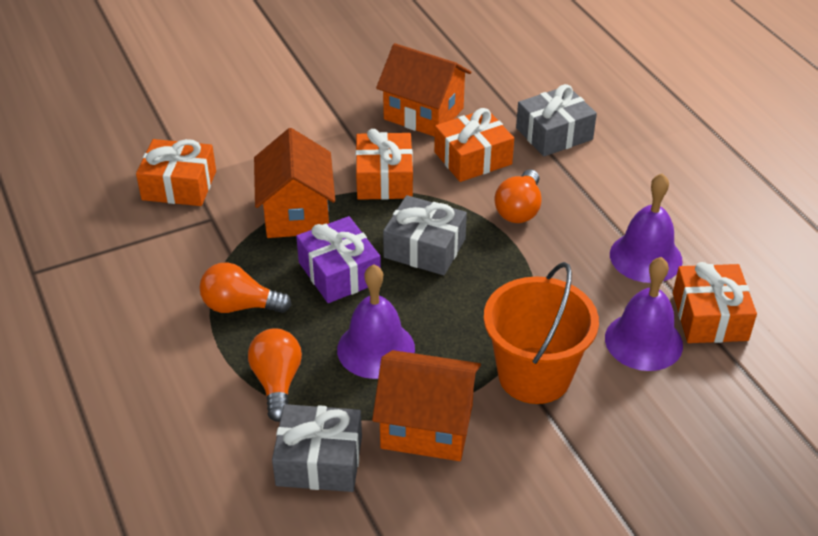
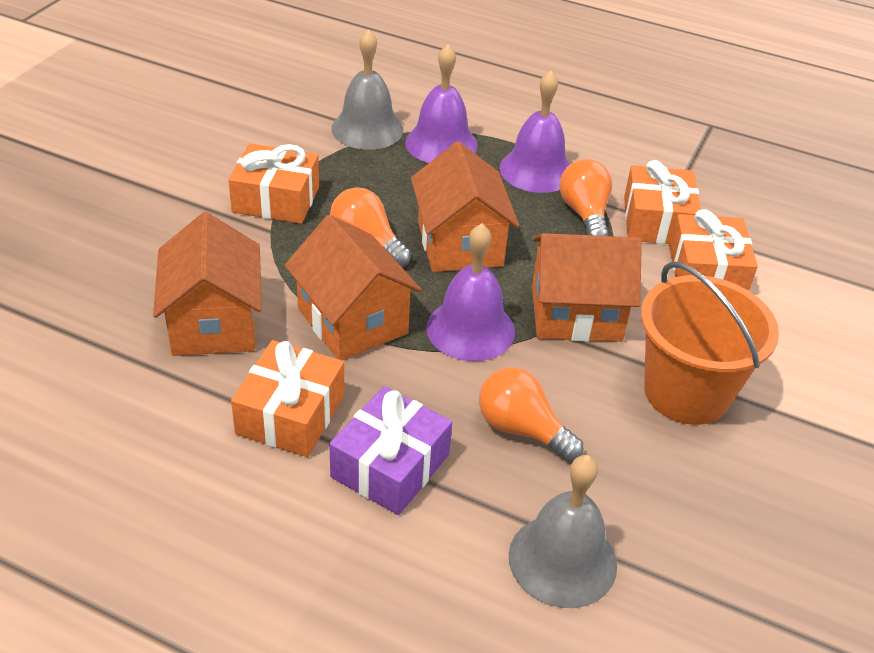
grey bell: none = 0 -> [331,29,403,150] [509,455,617,608] = 2
grey gift: [272,404,362,492] [383,195,467,275] [516,84,597,156] = 3 -> none = 0
orange house: [254,128,335,238] [372,350,481,461] [376,43,471,137] = 3 -> [153,212,262,356] [285,215,422,360] [411,141,519,272] [532,233,642,342] = 4

